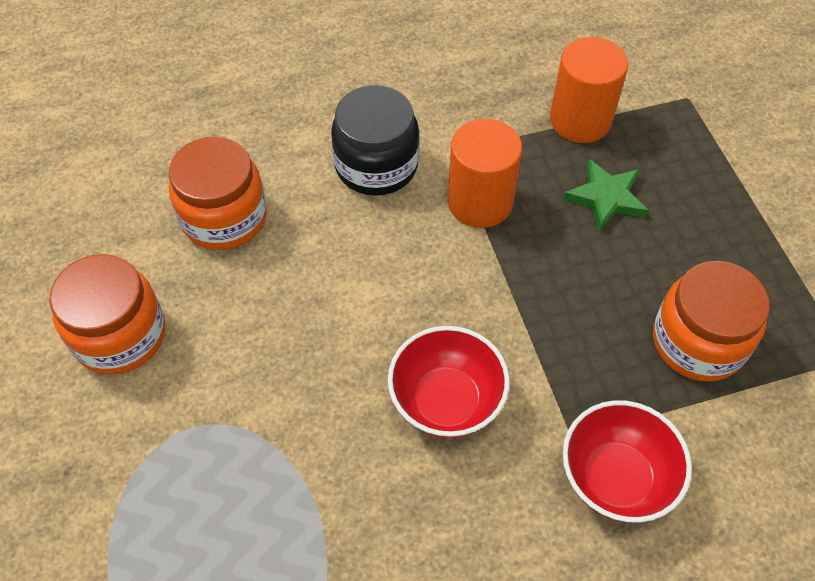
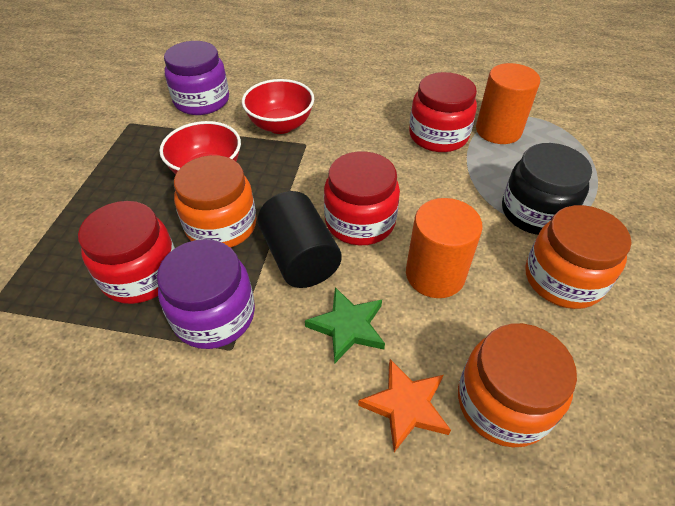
black cylinder: none = 0 -> [258,191,342,288] = 1
orange star: none = 0 -> [358,359,451,452] = 1
purple jar: none = 0 -> [157,239,255,349] [164,41,229,115] = 2
red jar: none = 0 -> [78,201,175,304] [324,151,400,245] [409,72,477,152] = 3

